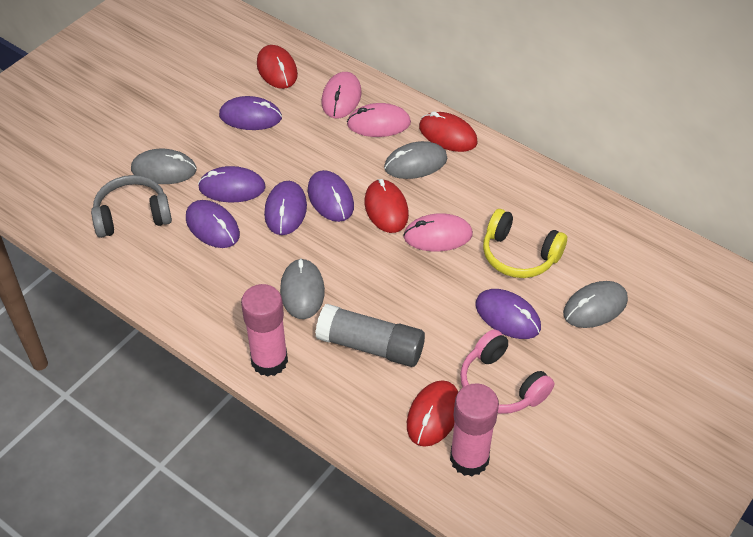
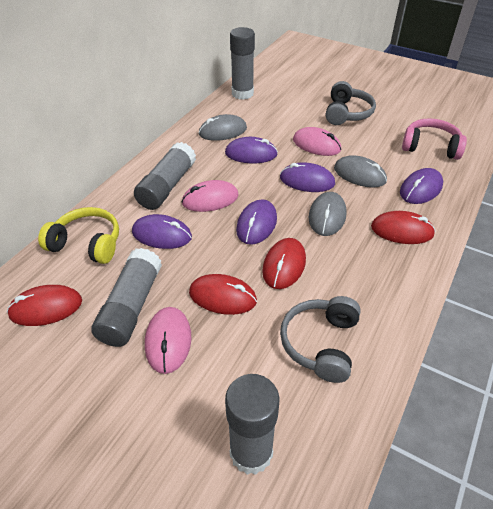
grey glue stick: [315,304,425,367] = 1 -> [91,248,162,347] [134,142,196,210] [225,374,279,475] [230,27,255,100] = 4
grey headphones: [91,175,172,238] = 1 -> [280,296,361,383] [326,81,376,125] = 2
grey mouse: [131,149,197,184] [280,258,325,319] [384,141,447,179] [563,281,628,328] = 4 -> [199,114,247,141] [309,192,346,236] [334,155,387,188] = 3
pink glue stick: [241,284,288,377] [450,383,499,476] = 2 -> none = 0
purple mouse: [186,200,240,248] [198,166,266,203] [219,96,282,130] [264,181,307,235] [308,170,354,222] [476,289,541,339] = 6 -> [132,214,192,249] [225,137,278,163] [236,199,277,245] [280,163,335,192] [400,168,443,204] = 5

